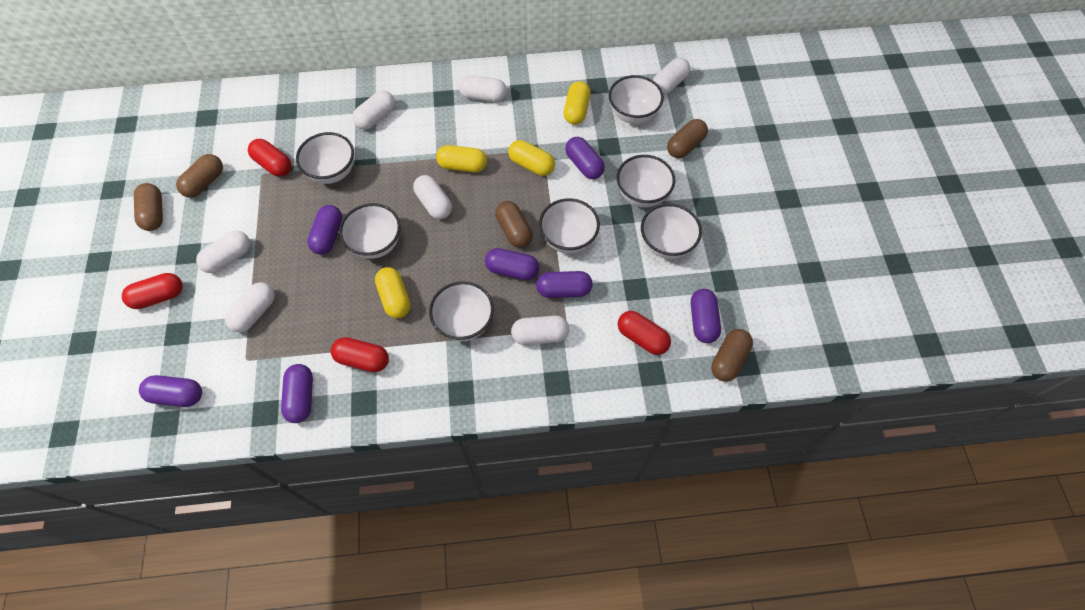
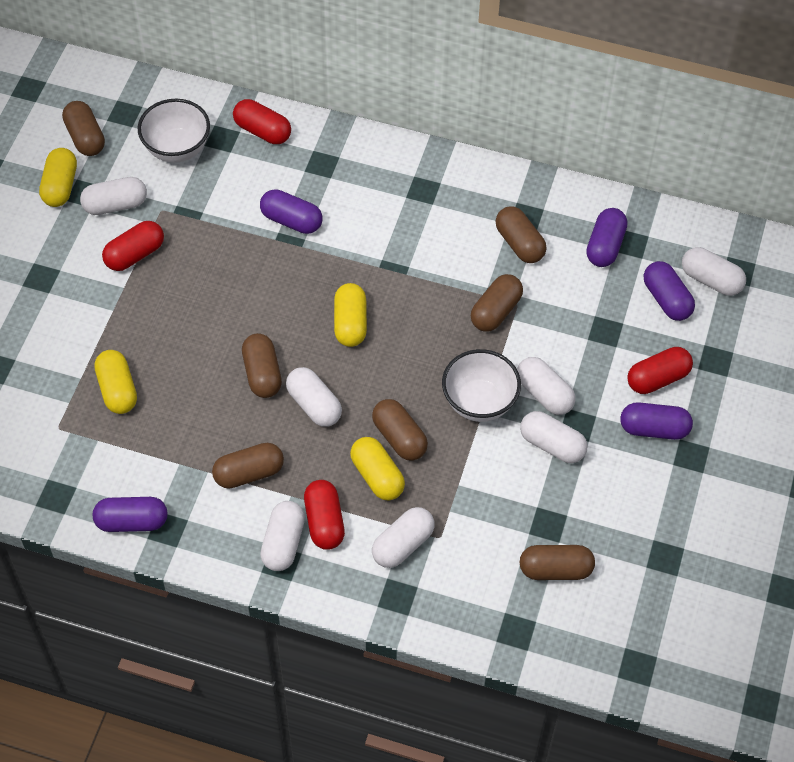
brown capsule: [134,183,163,231] [176,154,223,198] [495,201,533,248] [667,119,708,158] [711,329,753,382] = 5 -> [62,101,105,156] [212,443,284,488] [242,333,282,398] [372,399,428,460] [471,274,523,332] [496,206,547,263] [520,545,595,580] = 7
purple capsule: [139,375,202,407] [281,364,313,423] [307,205,342,255] [485,248,539,280] [536,271,593,298] [565,137,605,179] [691,289,721,343] = 7 -> [93,497,168,532] [260,189,322,234] [586,208,628,267] [620,402,693,440] [644,261,695,321] = 5
white bowl: [296,132,354,184] [339,203,401,259] [429,281,494,341] [539,198,600,254] [609,75,664,124] [617,155,675,207] [641,203,702,259] = 7 -> [138,99,210,163] [442,349,521,422] = 2

